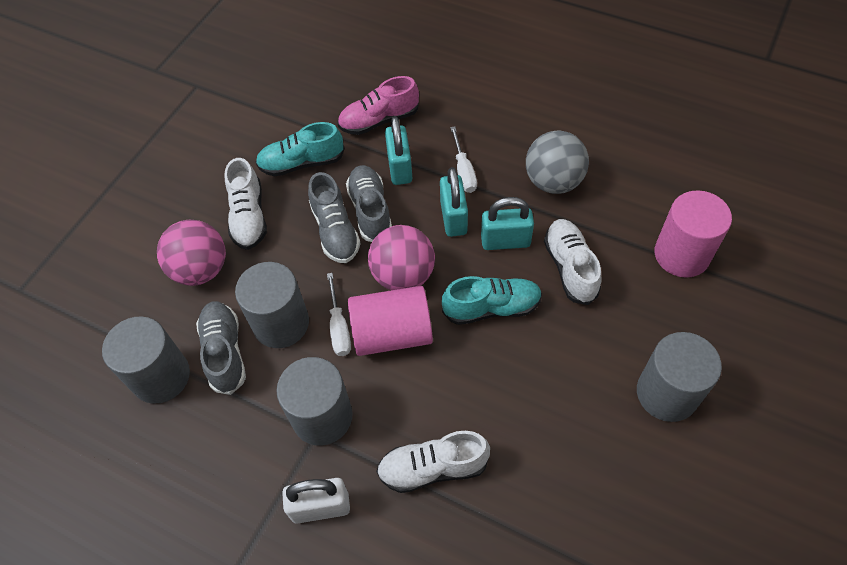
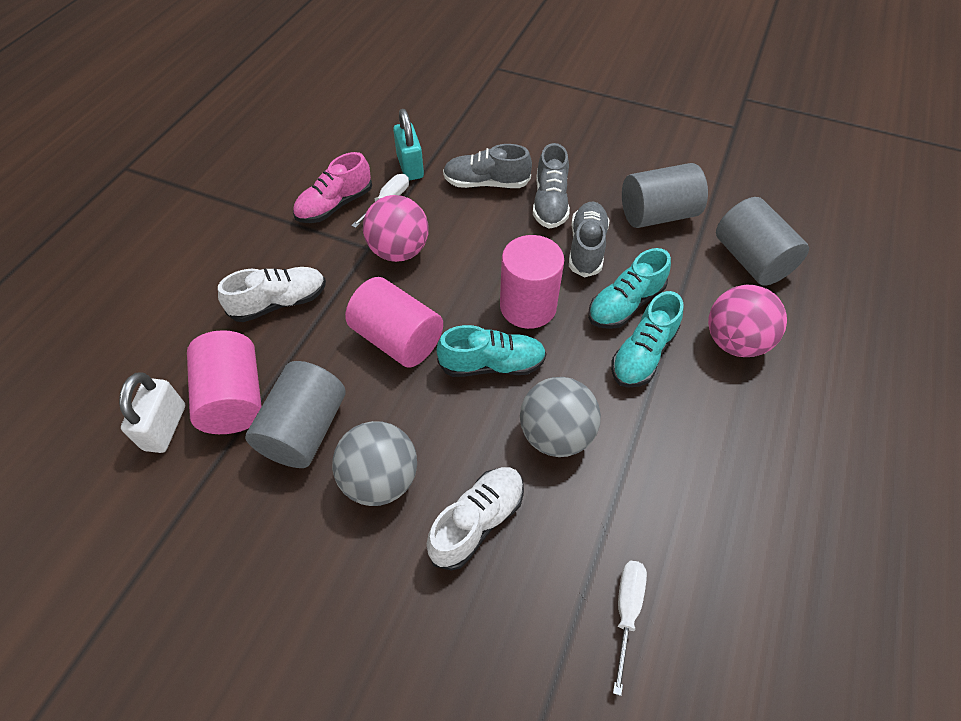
grey ball: [526,130,589,194] = 1 -> [332,421,417,506] [520,377,601,457] = 2
grey cylinder: [102,316,190,404] [235,262,309,348] [276,357,353,446] [637,332,722,422] = 4 -> [245,361,346,468] [622,163,708,228] [716,197,809,286] = 3
pink cylinder: [348,286,433,356] [655,190,732,278] = 2 -> [187,330,262,434] [345,277,443,367] [500,235,564,329] = 3
turquoise padlock: [385,116,412,185] [440,167,468,237] [481,197,534,250] = 3 -> [393,109,424,181] = 1
turquoise shoe: [256,122,345,176] [442,276,542,325] = 2 -> [436,325,547,377] [588,248,671,329] [611,291,684,388] = 3
white shoe: [224,158,267,250] [376,431,490,493] [544,219,601,305] = 3 -> [218,267,326,322] [427,467,524,571] = 2

